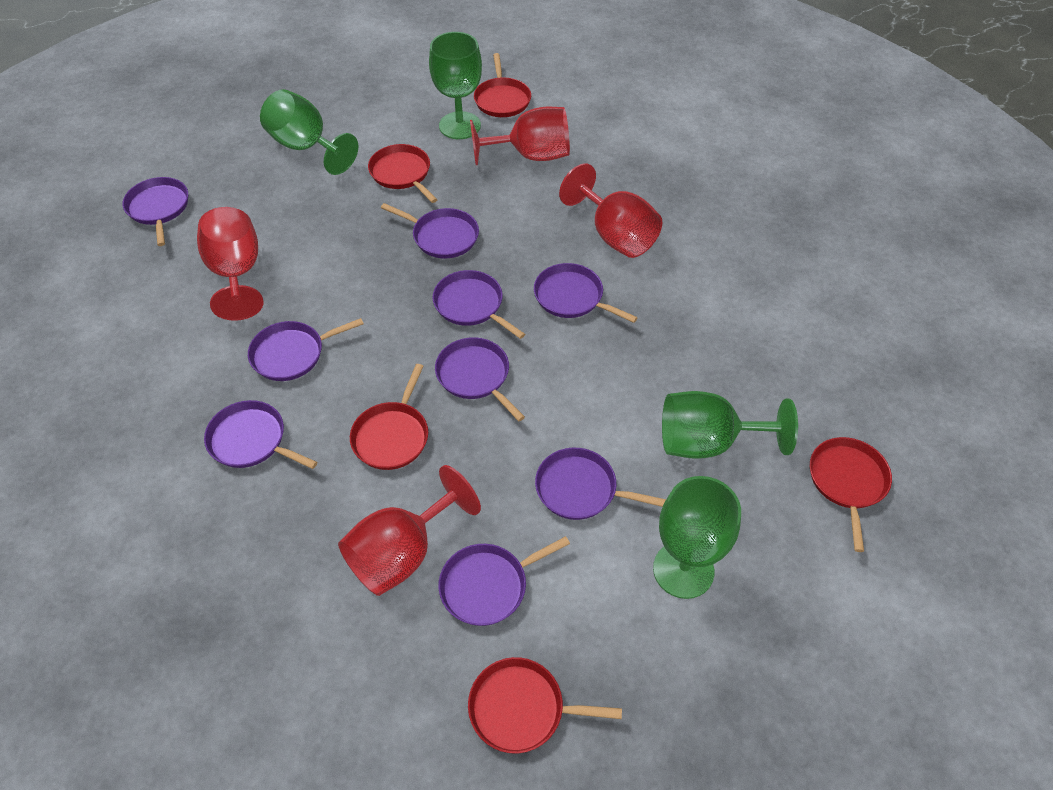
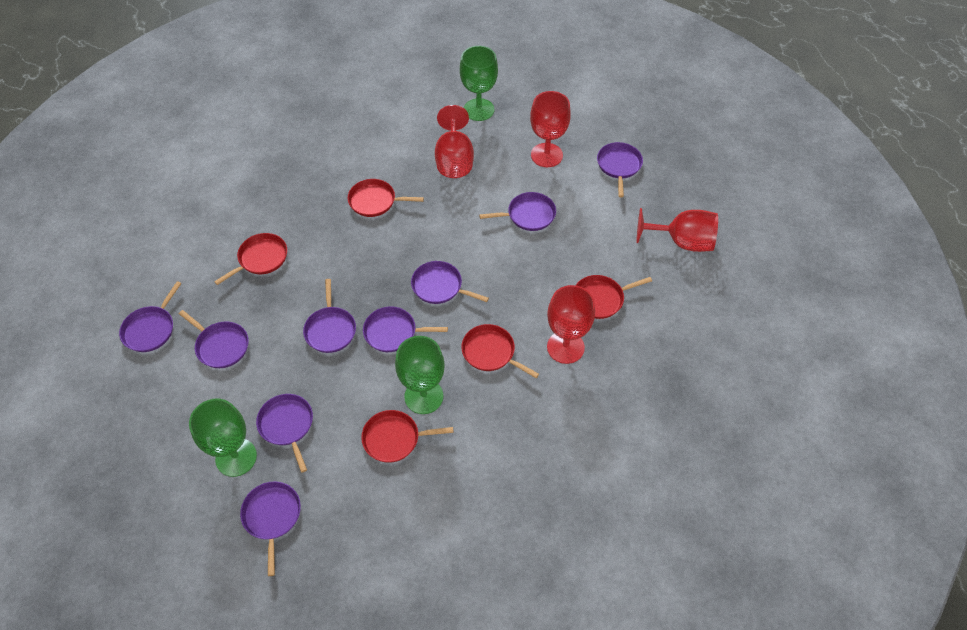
green goblet: [260,89,358,175] [429,32,482,139] [653,476,741,599] [662,391,798,459] = 4 -> [189,398,257,477] [395,336,445,414] [460,46,498,121] = 3

